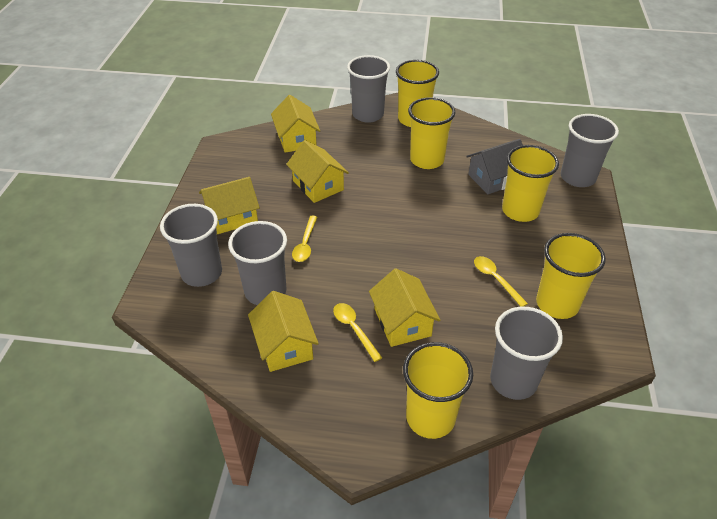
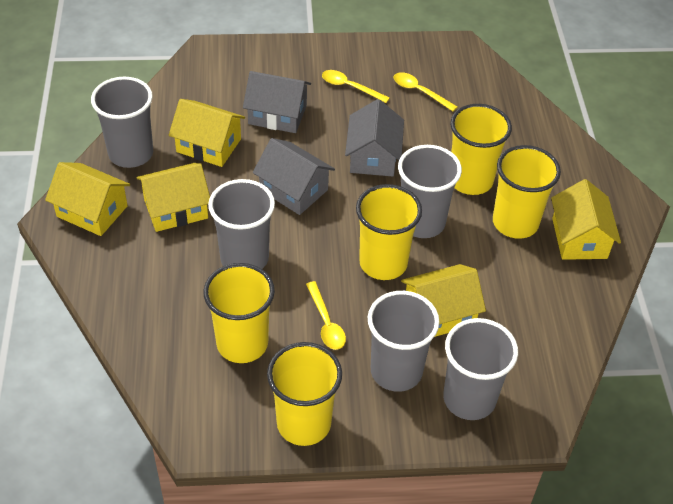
grey house: [466,139,523,194] = 1 -> [243,71,311,133] [253,138,335,215] [345,99,404,177] = 3

